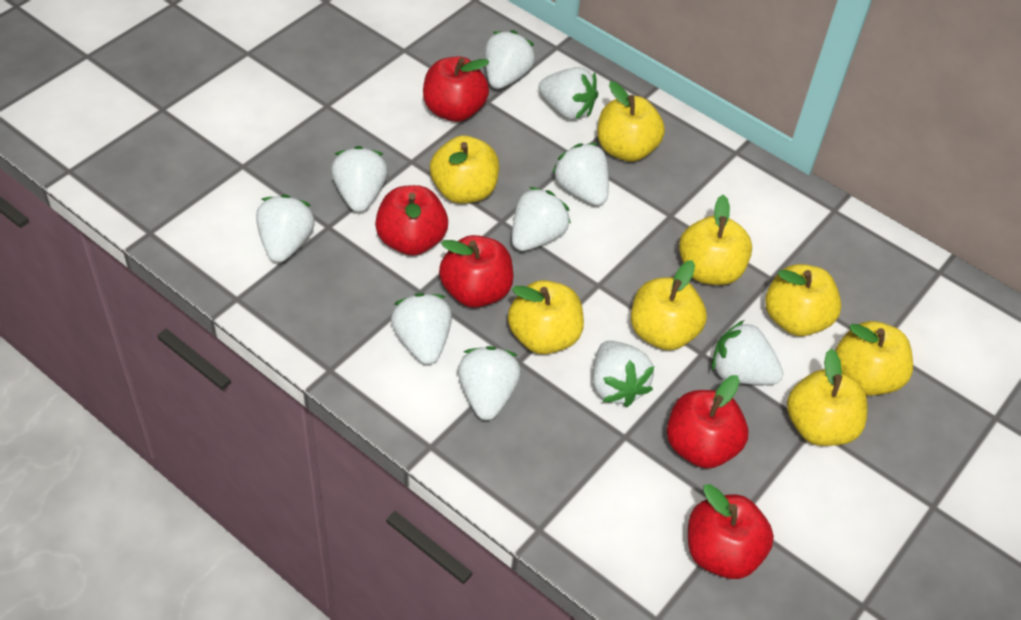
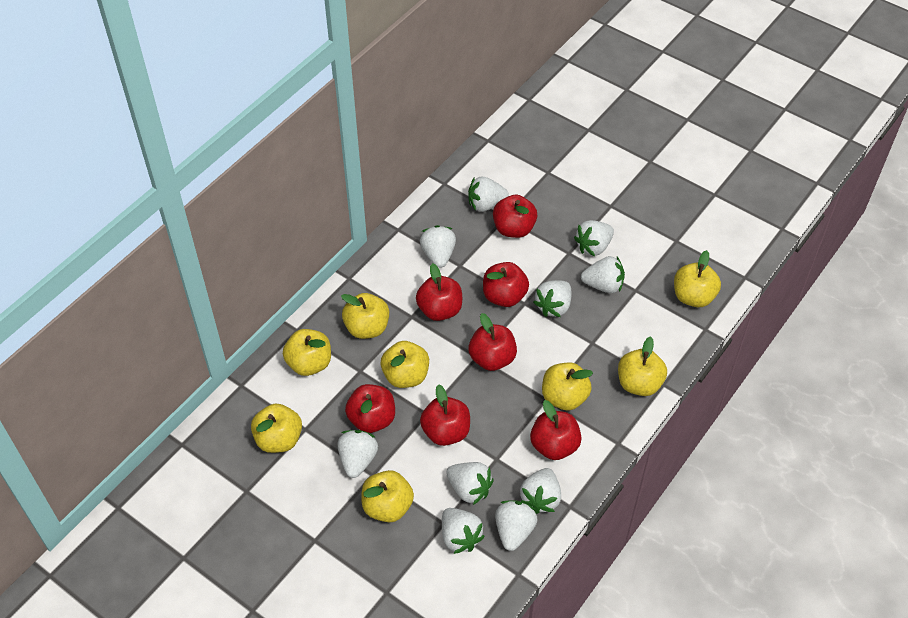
red apple: [375,185,448,256] [423,57,490,122] [439,235,513,308] [667,375,748,469] [688,484,774,579] = 5 -> [345,384,395,433] [416,263,462,321] [420,384,470,446] [468,313,517,371] [483,262,529,307] [493,195,537,238] [530,400,582,460] = 7

